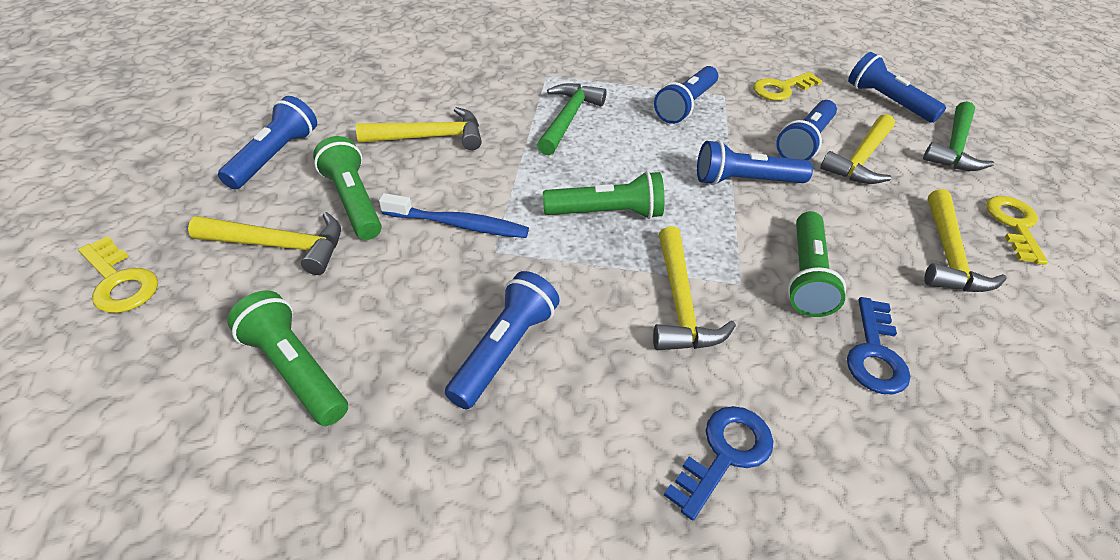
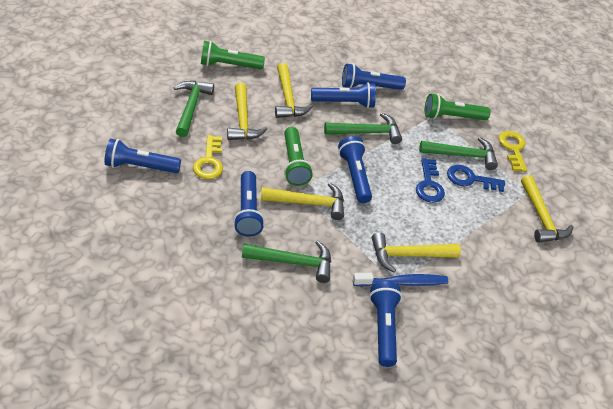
green flashlight: [227,290,348,426] [313,136,382,240] [543,171,665,219] [787,211,846,317] = 4 -> [201,41,265,69] [284,127,313,186] [425,94,491,120] = 3
green hammer: [537,83,607,155] [923,101,994,171] = 2 -> [173,81,214,137] [242,241,331,283] [324,113,402,144] [419,137,498,170] = 4
yellow key: [78,236,158,313] [753,72,822,101] [986,196,1048,265] = 3 -> [193,135,223,179] [499,131,527,172] = 2

